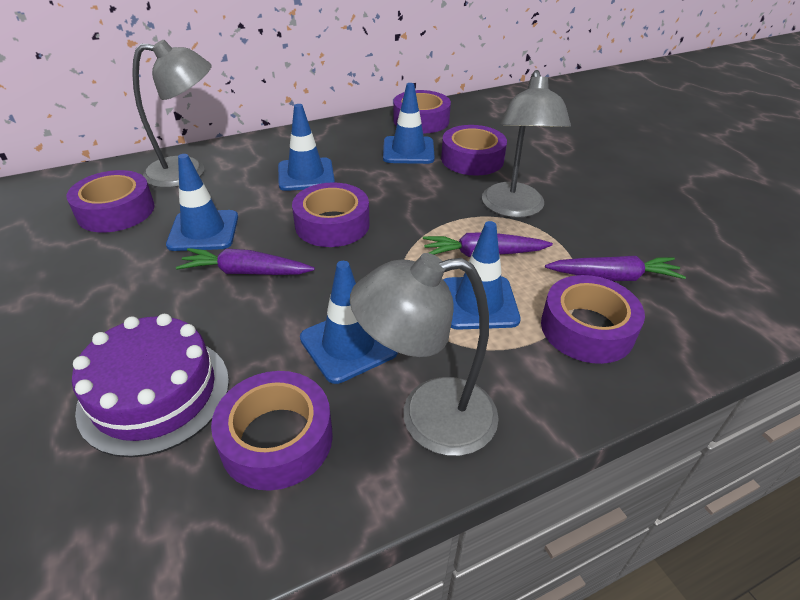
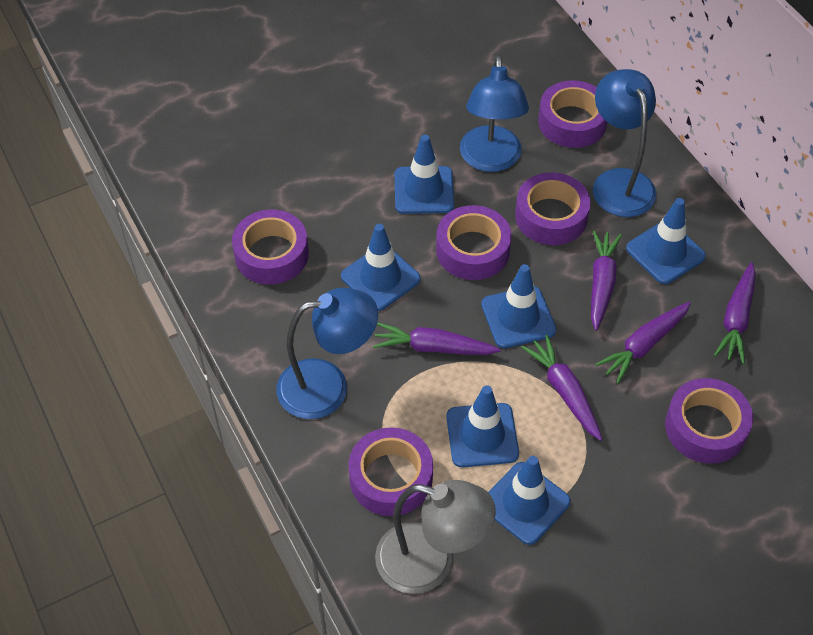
blue lamp: none = 0 -> [276,288,378,419] [460,55,529,172] [593,69,656,217] = 3
blue traffic cone: [166,154,238,251] [278,104,335,191] [300,261,398,384] [383,83,435,164] [443,221,521,330] = 5 -> [341,224,421,311] [394,135,454,214] [446,385,519,467] [481,264,556,348] [488,456,571,545] [626,198,706,284] = 6
grey lamp: [132,40,212,188] [350,253,499,456] [482,70,571,218] = 3 -> [375,480,496,594] = 1
purple cake: [72,314,229,457] = 1 -> none = 0
purple carrot: [176,248,315,275] [423,232,553,257] [545,256,686,281] = 3 -> [373,322,501,355] [522,335,603,441] [591,230,622,331] [595,302,691,384] [714,262,756,364] = 5

